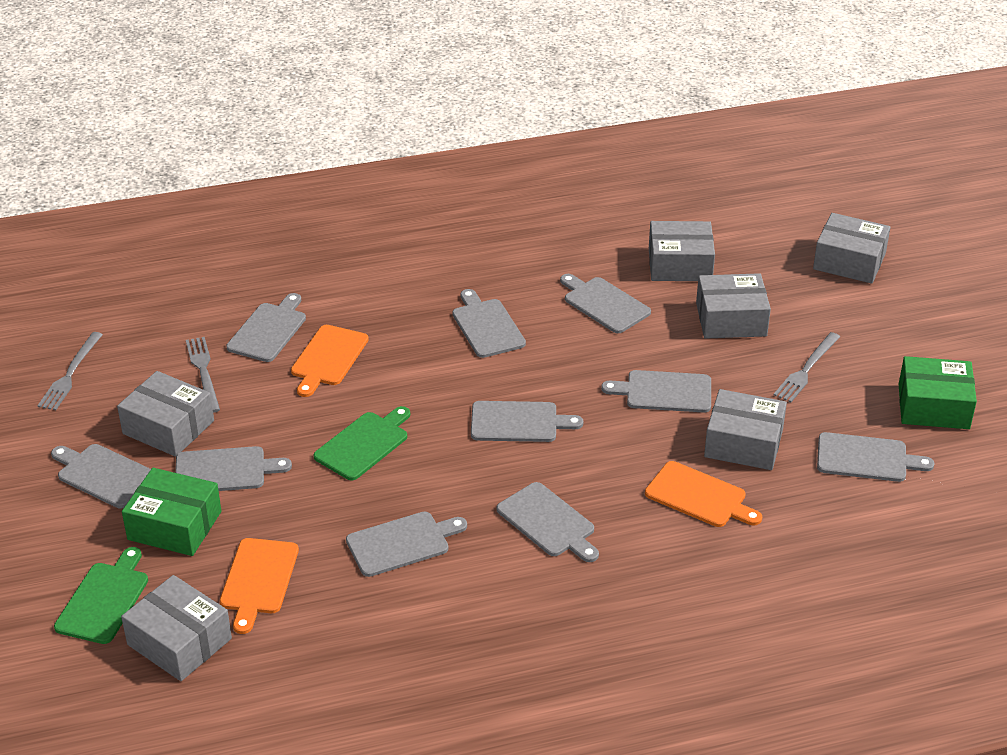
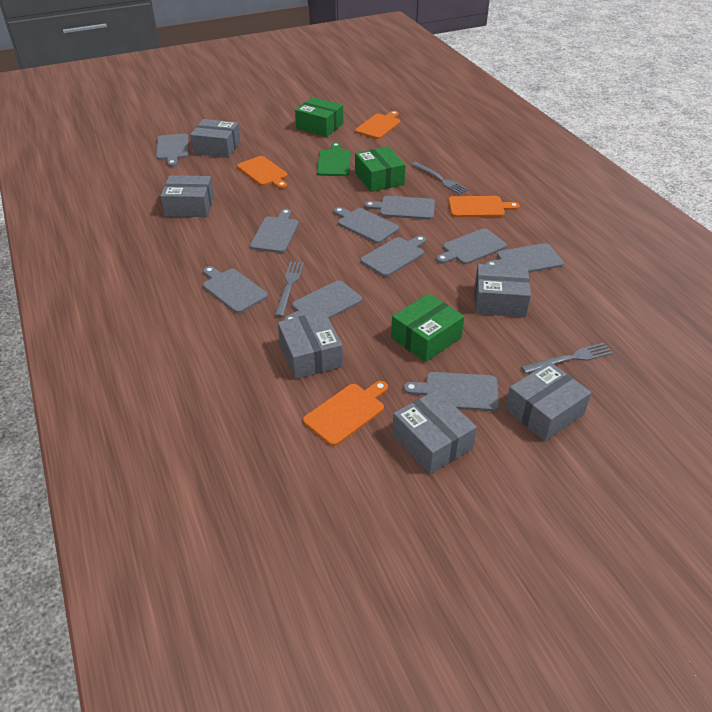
green box: [122,468,221,556] [899,356,977,429] = 2 -> [295,97,343,137] [355,146,406,192] [391,293,464,362] = 3
green cutting board: [54,547,148,644] [314,406,410,480] = 2 -> [317,142,351,176] = 1
orange cutting board: [220,538,299,634] [291,325,369,397] [645,461,762,527] = 3 -> [237,156,288,189] [303,381,388,446] [355,111,401,139] [448,196,520,217] = 4

